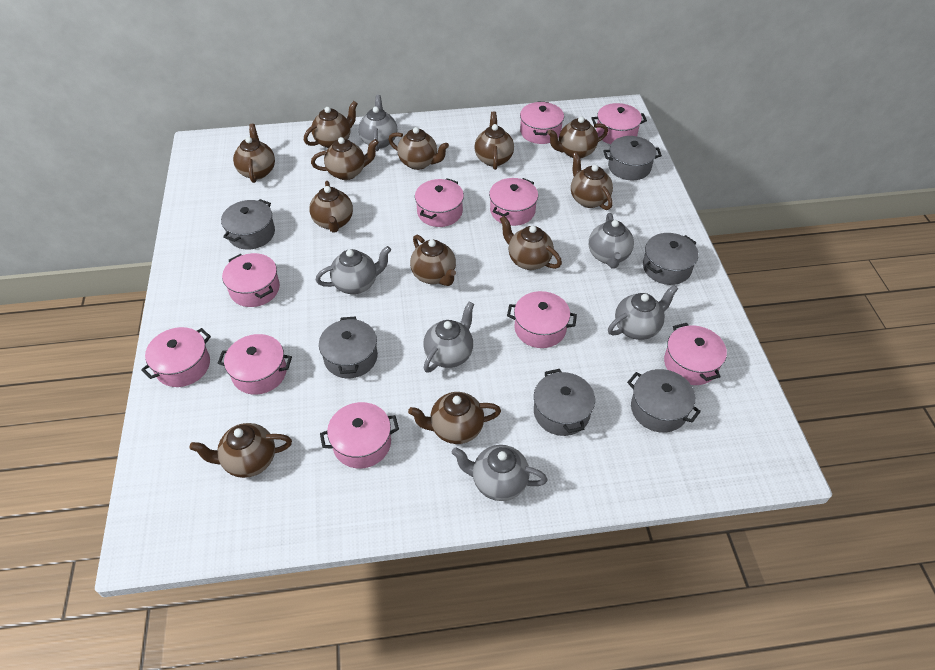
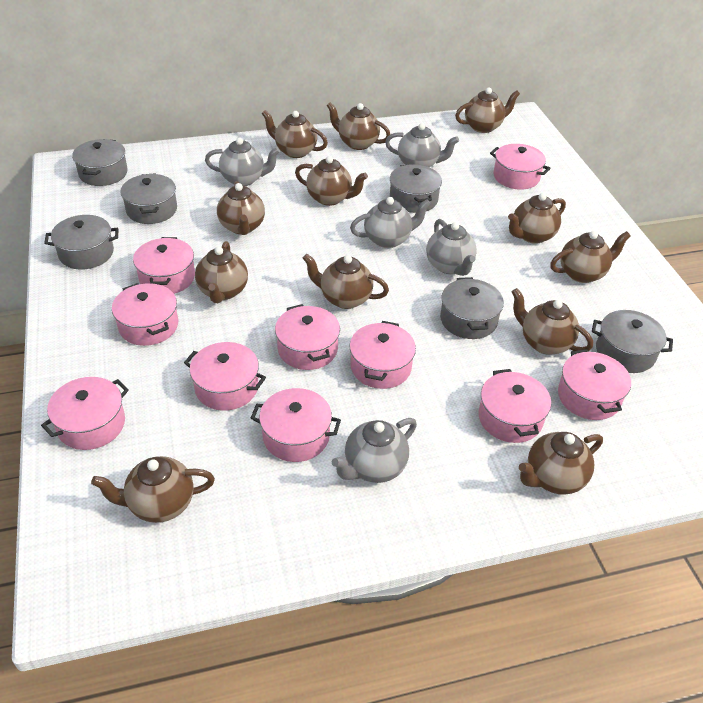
grey teapot: [316,246,391,294] [359,95,397,151] [423,302,474,373] [452,445,548,501] [589,213,634,268] [608,285,678,340] = 6 -> [205,137,280,186] [332,418,417,483] [350,197,431,248] [385,123,459,167] [426,219,477,276] = 5

